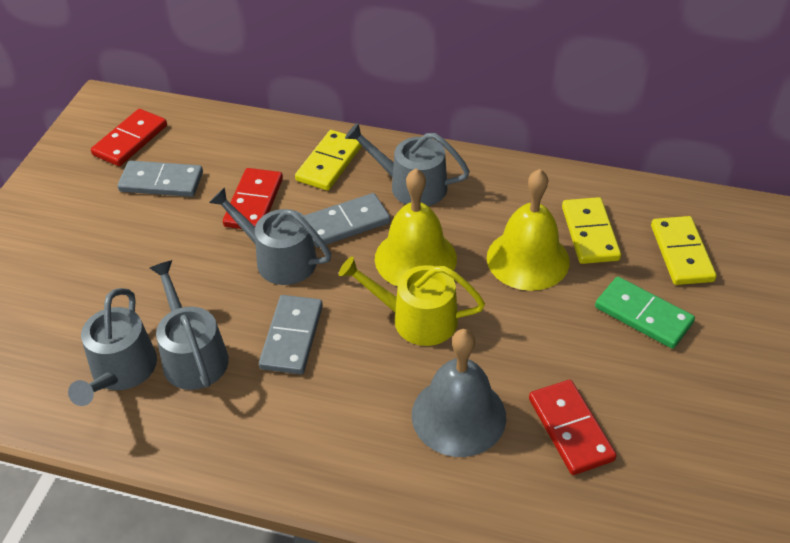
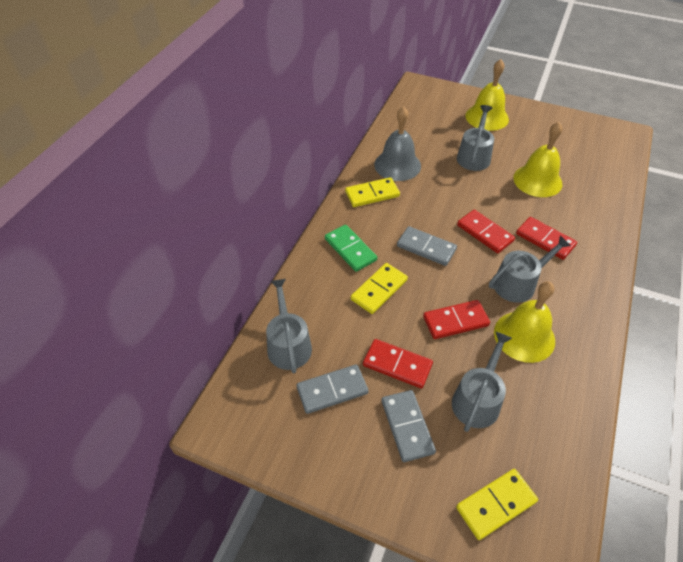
red domino: [91,109,167,166] [223,168,283,229] [529,380,617,475] = 3 -> [363,339,433,389] [423,300,490,339] [457,210,515,253] [516,217,577,260] = 4
yellow bell: [375,169,457,286] [487,169,570,291] = 2 -> [465,59,509,131] [494,281,555,363] [513,122,562,197] = 3
yellow watering can: [339,256,485,346] = 1 -> none = 0

